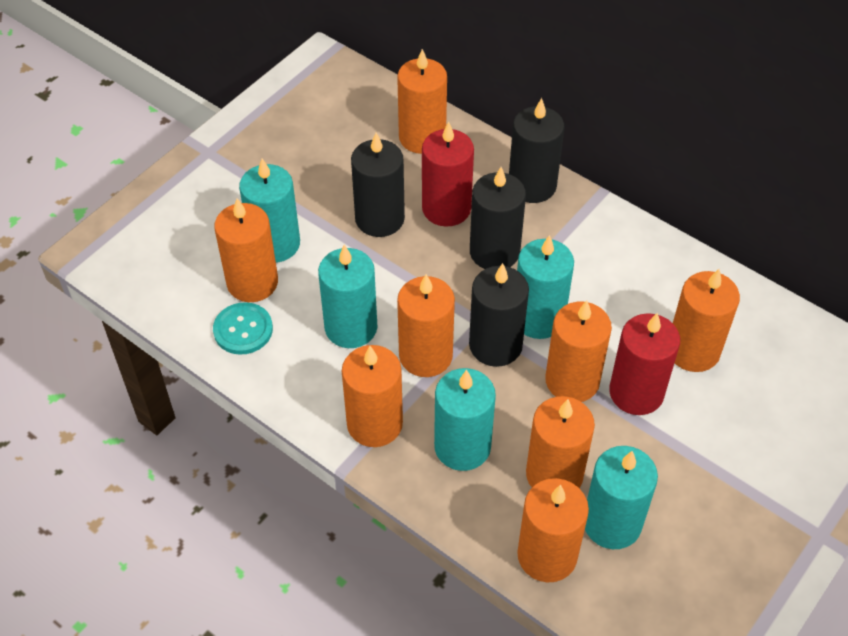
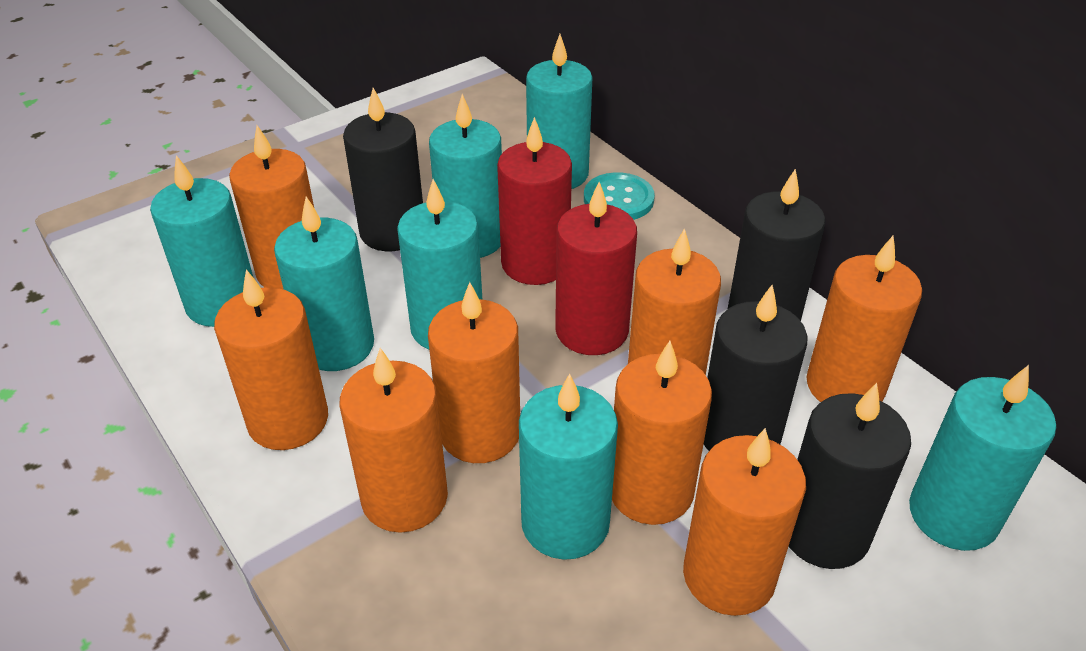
turquoise candle: [239,158,300,263] [318,245,378,348] [434,368,496,471] [517,235,574,339] [585,446,658,549] = 5 -> [150,155,254,327] [274,197,374,371] [397,179,482,350] [429,94,502,258] [519,373,618,560] [526,34,592,189] [909,365,1056,551] = 7

